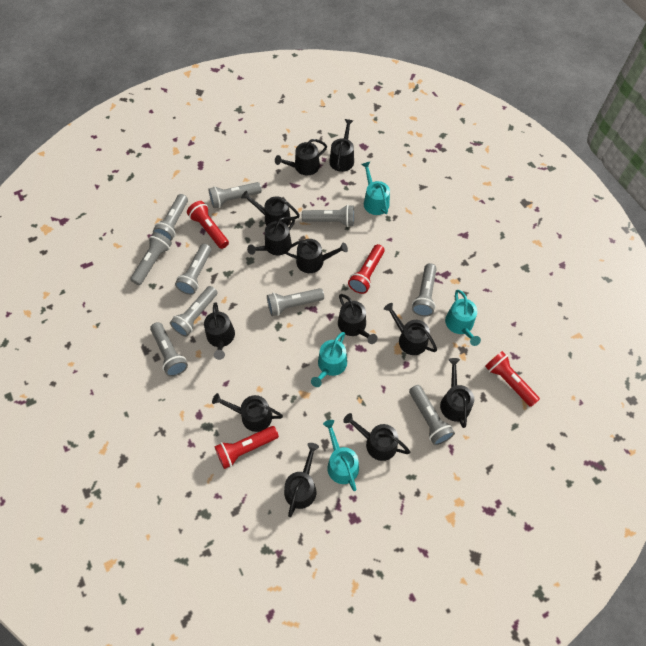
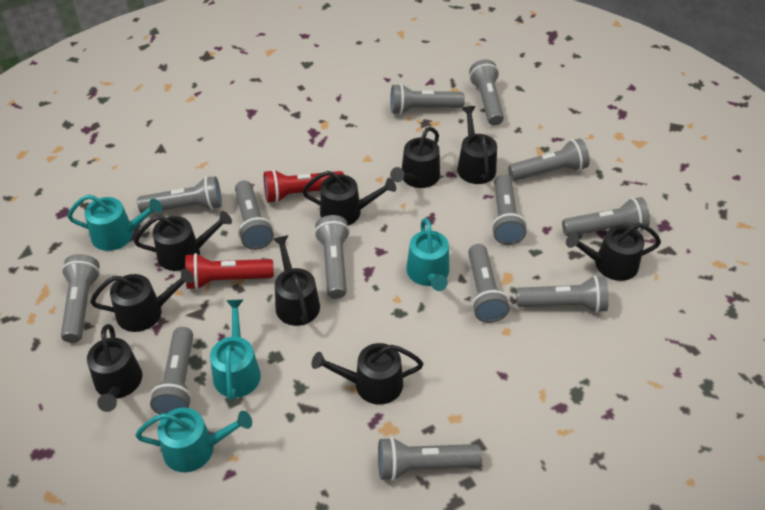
black watering can: [204,302,235,360] [212,393,283,432] [241,190,300,226] [247,217,295,255] [275,139,327,175] [284,239,348,273] [284,443,319,517] [329,119,354,172] [338,294,377,344] [343,413,410,461] [384,303,437,355] [440,358,474,428] = 12 -> [87,324,142,412] [90,269,194,332] [134,211,232,271] [273,235,320,326] [302,171,396,225] [312,343,423,405] [390,127,440,188] [457,106,497,184] [566,223,661,281] = 9
grey flashlight: [130,232,172,285] [150,322,188,377] [153,194,188,241] [170,286,218,337] [175,244,211,295] [208,182,262,208] [267,288,324,316] [302,205,354,227] [409,385,455,445] [412,263,437,317] = 10 -> [61,254,100,343] [137,176,222,213] [150,327,193,414] [235,181,274,250] [314,215,350,299] [378,437,482,481] [390,84,465,115] [468,244,510,323] [469,60,504,126] [492,175,527,245] [508,138,590,181] [516,275,609,313] [562,197,650,236] = 13
red flashlight: [187,201,229,249] [215,426,279,469] [348,244,385,294] [485,351,540,407] = 4 -> [185,253,274,290] [264,169,344,203] = 2

